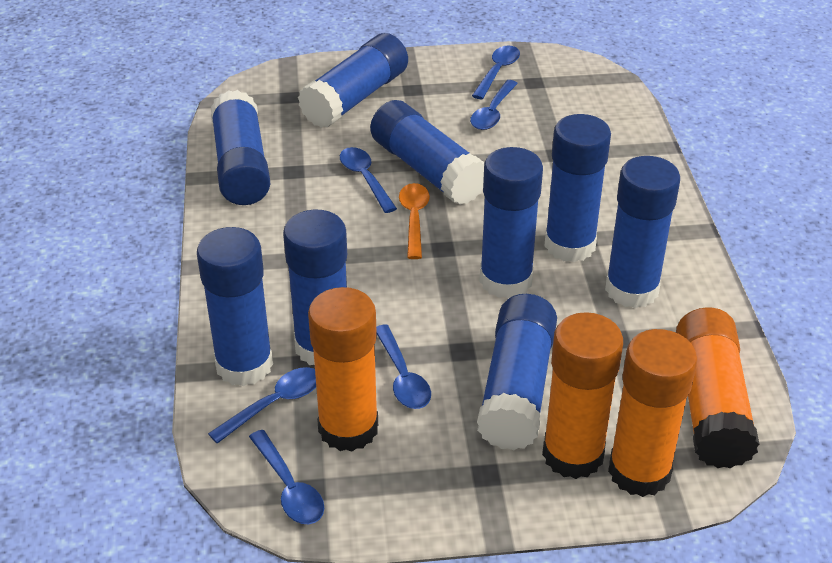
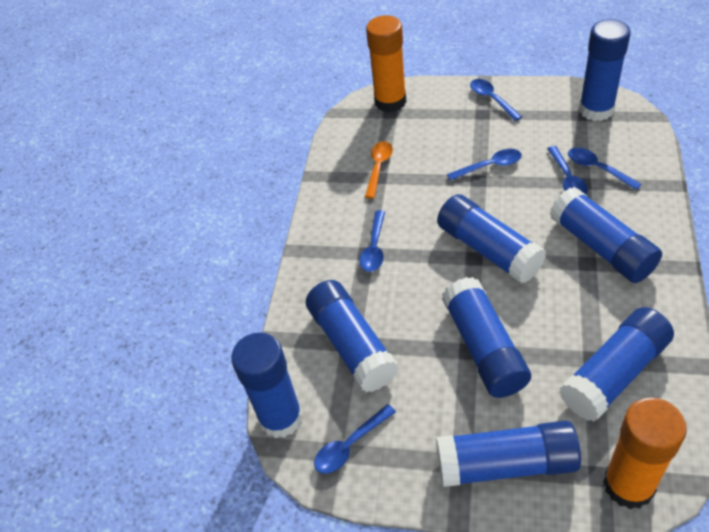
blue glue stick: [197,227,273,386] [211,90,270,205] [283,209,347,365] [298,33,408,128] [370,100,485,205] [477,294,557,450] [479,147,543,299] [544,114,611,262] [605,156,680,308] = 9 -> [231,333,303,438] [306,280,399,392] [436,421,581,487] [437,194,546,284] [442,277,531,398] [550,187,662,283] [559,307,674,421] [579,19,631,121] = 8
orange glue stick: [308,287,378,452] [542,312,623,479] [608,329,698,497] [676,307,759,468] = 4 -> [366,15,407,112] [603,397,687,509] = 2

